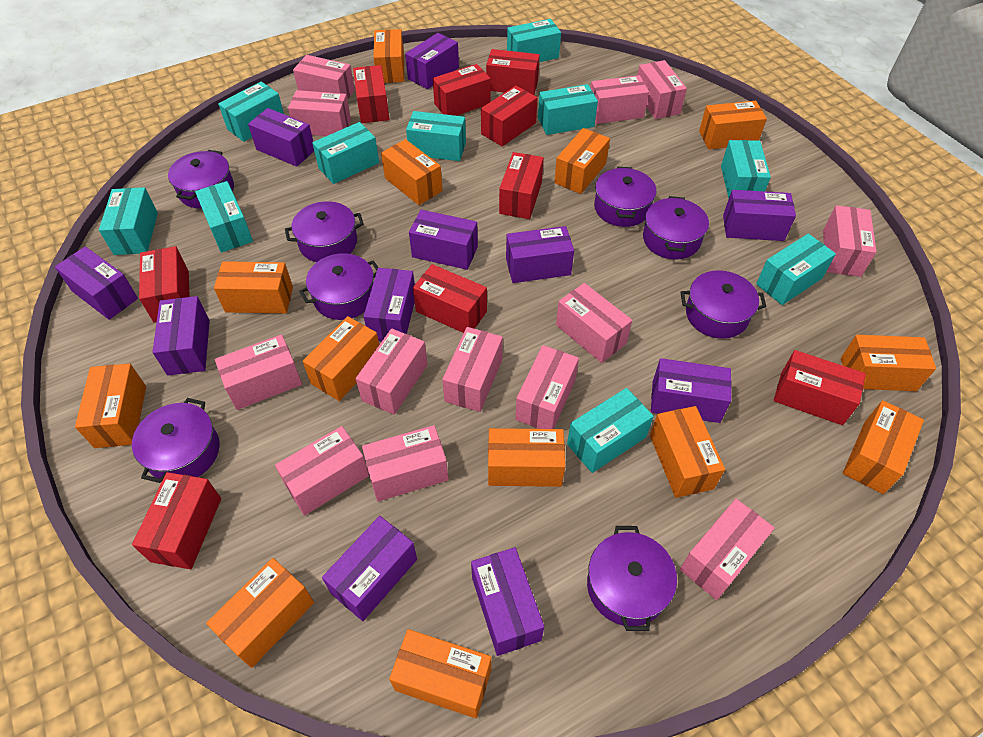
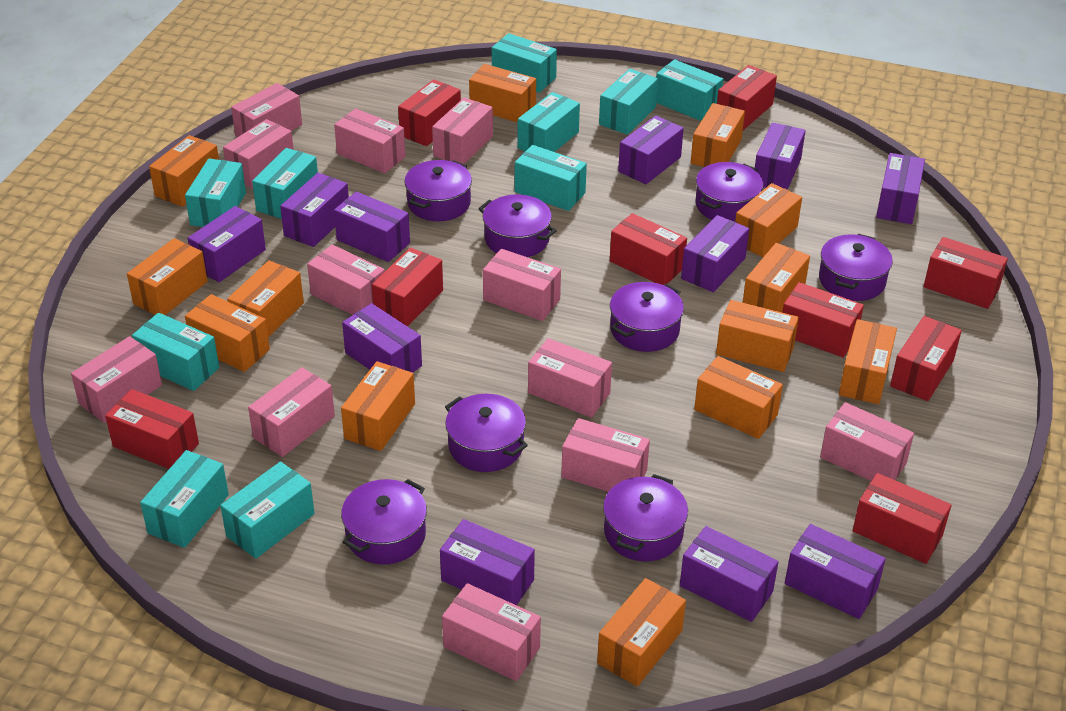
pink box: [215,334,302,410] [275,426,369,515] [288,90,351,136] [293,55,355,100] [356,328,428,415] [362,425,449,501] [442,327,503,412] [515,345,579,429] [556,283,632,363] [591,75,649,124] [638,60,687,119] [680,499,775,600] [823,205,877,277] = 13 -> [71,336,162,423] [223,119,294,189] [231,83,302,137] [248,367,335,457] [307,244,385,315] [334,108,405,173] [432,98,493,164] [442,583,541,681] [483,249,561,321] [528,338,612,418] [561,418,650,492] [820,402,914,481] = 12

